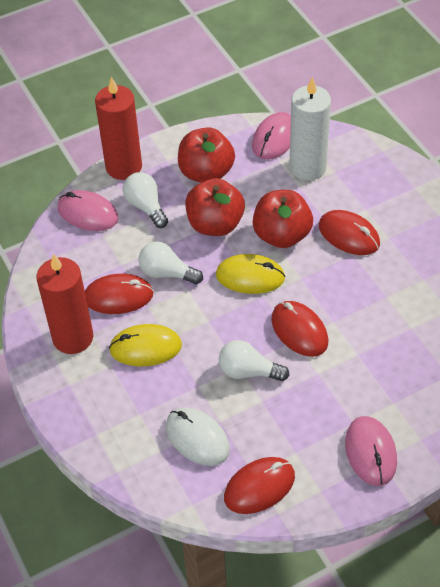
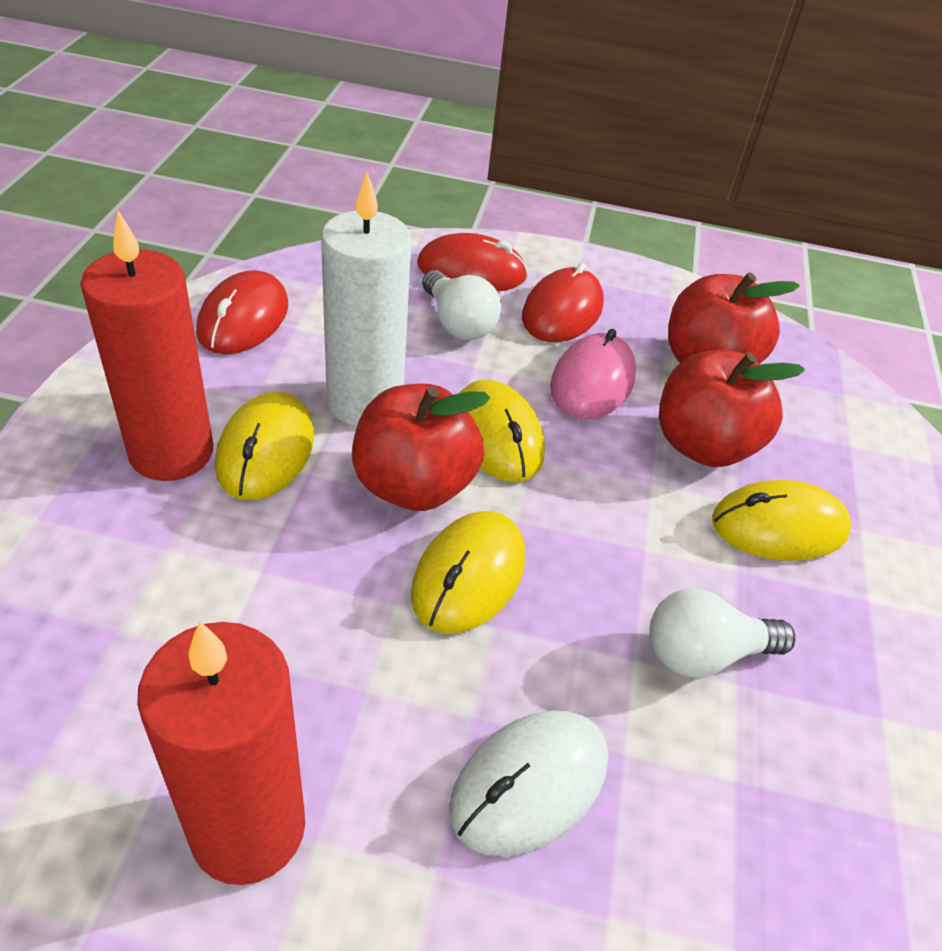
pink mouse: [58,190,118,231] [252,112,291,160] [345,416,397,486] = 3 -> [550,329,636,419] = 1
red mouse: [85,274,154,314] [224,457,295,514] [271,301,328,357] [319,210,380,255] = 4 -> [196,270,288,354] [417,233,528,292] [522,263,604,342] = 3
white light bulb: [123,172,168,228] [139,242,203,284] [219,340,289,381] = 3 -> [422,270,501,340] [649,589,795,678] = 2
yellow mouse: [109,324,182,366] [216,254,285,294] = 2 -> [215,392,314,500] [411,511,525,633] [460,380,545,482] [712,480,852,561] = 4

